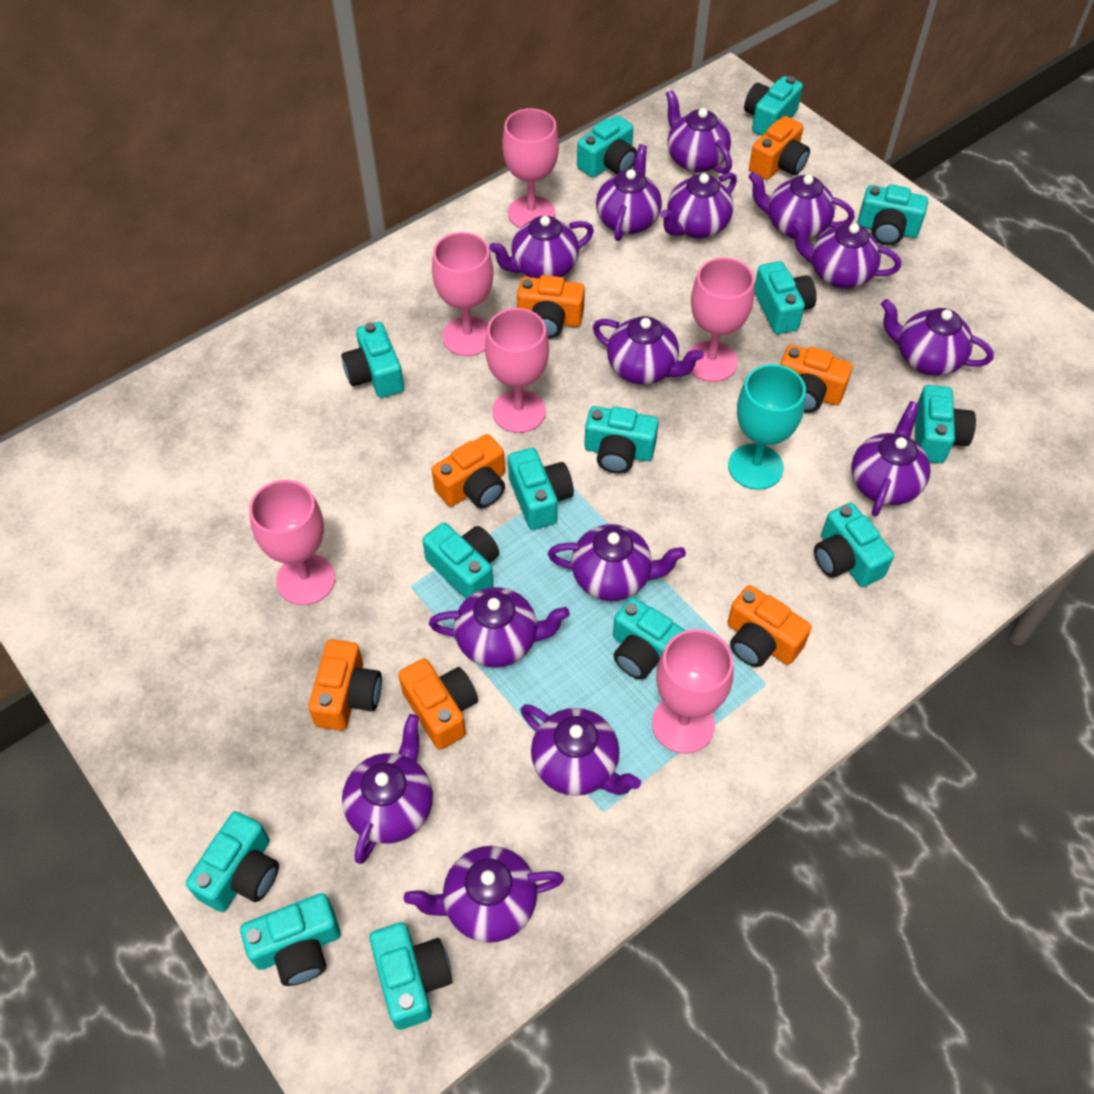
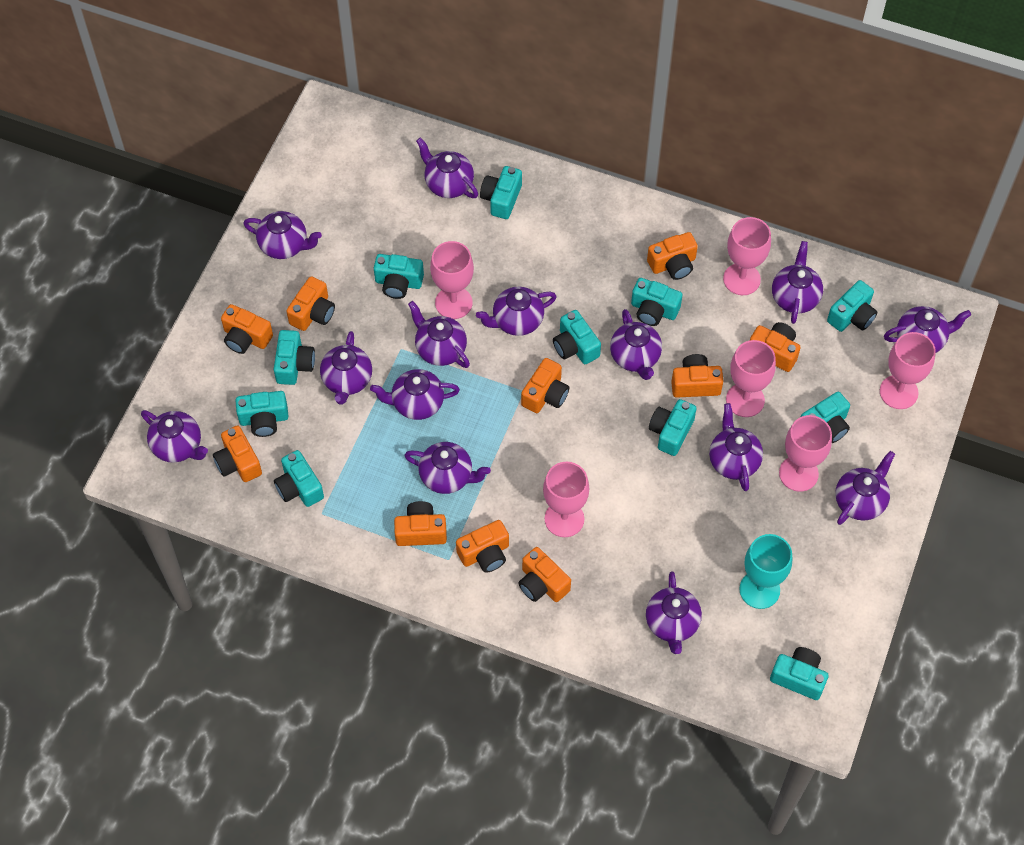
orange camera: [308,639,382,731] [398,658,478,750] [432,434,505,508] [517,275,585,339] [727,585,812,667] [749,116,810,180] [780,345,853,413] = 7 -> [213,425,262,482] [221,304,273,354] [286,276,335,331] [394,501,447,546] [456,520,509,573] [518,547,571,602] [521,358,569,413] [647,232,698,280] [671,354,723,398] [750,322,801,372] = 10
turquoise camera: [186,811,279,912] [240,893,341,986] [341,322,404,398] [370,922,452,1030] [423,523,499,599] [508,448,574,530] [577,115,637,177] [584,406,659,474] [613,597,686,680] [744,76,803,136] [754,261,817,334] [814,503,894,587] [858,184,928,245] [915,385,976,463] = 14 -> [235,391,289,437] [274,330,315,385] [274,450,324,507] [374,254,424,299] [480,166,522,219] [553,310,601,364] [631,278,683,326] [649,399,697,456] [770,647,829,700] [801,392,850,443] [827,280,877,332] = 11

